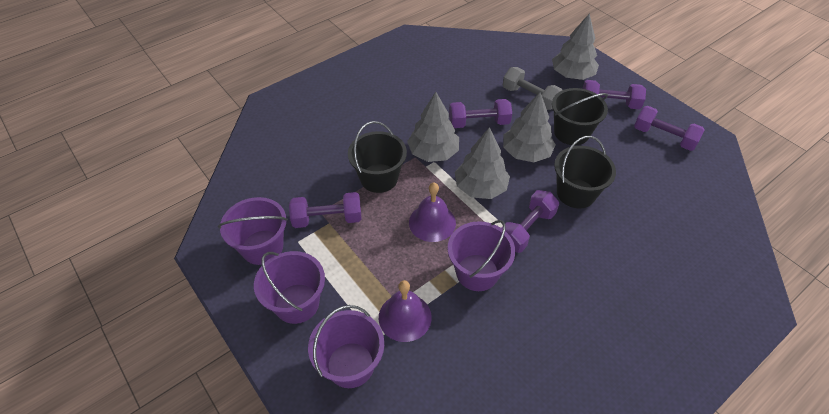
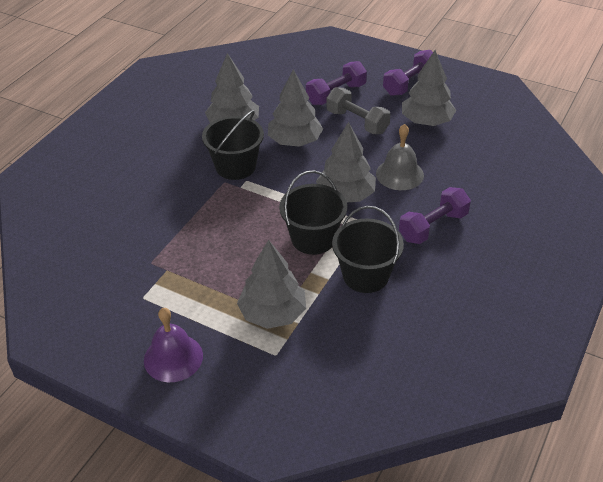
grey bell: none = 0 -> [376,124,424,190] = 1
grey tree: [407,92,459,162] [455,127,510,199] [503,92,556,162] [552,14,599,80] = 4 -> [205,53,259,123] [237,240,306,329] [268,69,323,147] [316,122,376,202] [402,50,456,126] = 5
purple bell: [379,280,432,342] [409,182,456,242] = 2 -> [144,308,203,382] = 1
purple bucket: [218,197,288,265] [254,251,325,324] [308,305,384,388] [448,220,515,291] = 4 -> none = 0
purple dumbbell: [289,192,361,228] [449,99,512,128] [502,190,559,253] [582,80,646,109] [634,106,705,151] = 5 -> [306,61,367,105] [383,50,433,96] [399,187,471,244] = 3

